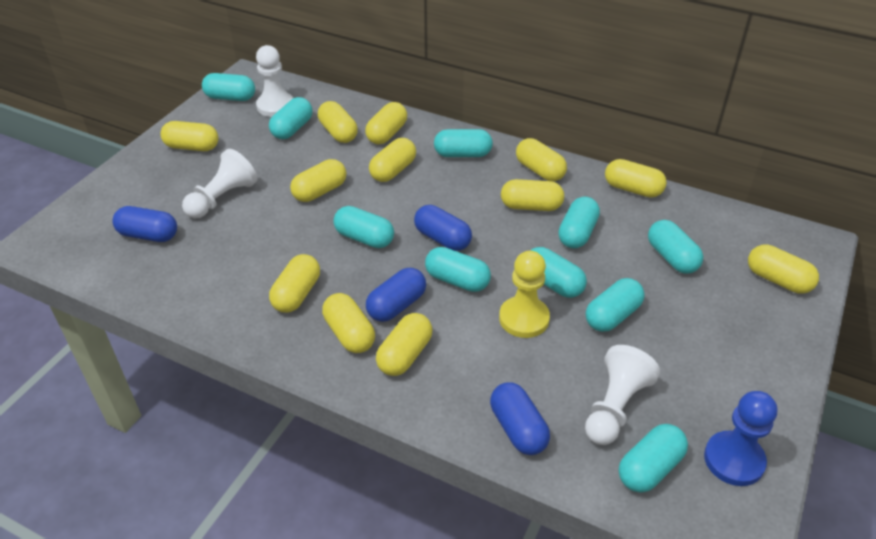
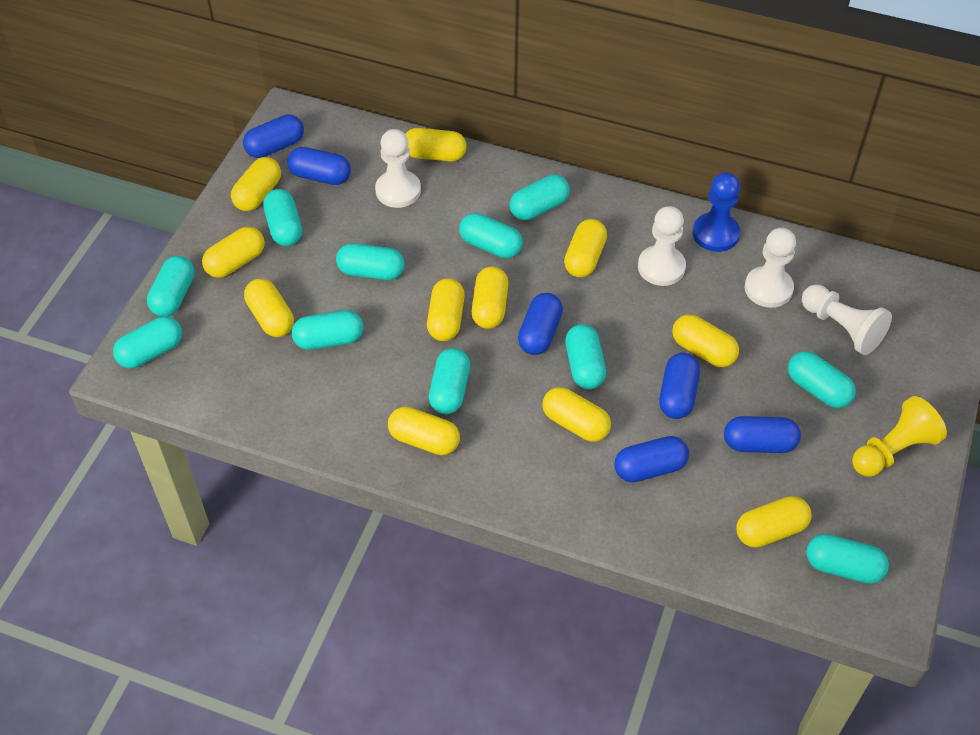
blue capsule: [112,206,177,242] [366,268,426,322] [414,205,472,251] [490,382,550,455] = 4 -> [243,114,304,158] [287,147,351,185] [518,293,563,355] [614,436,689,482] [659,353,700,419] [724,416,801,453] = 6
turquoise capsule: [202,73,255,101] [269,97,313,139] [333,206,394,248] [425,247,491,292] [434,129,493,157] [530,247,587,298] [558,196,600,248] [586,278,645,332] [619,424,688,493] [648,220,703,274] = 10 -> [113,316,182,368] [147,256,195,317] [263,189,302,246] [292,310,364,350] [336,243,405,280] [429,348,470,414] [459,213,523,258] [509,174,570,220] [565,324,606,389] [788,351,856,408] [806,534,889,584] = 11
white pawn: [182,149,258,218] [256,45,293,117] [585,345,660,445] = 3 -> [375,129,421,208] [638,206,686,286] [745,228,796,308] [802,284,892,355] = 4
yellow capsule: [161,121,218,151] [269,254,320,313] [290,159,346,202] [318,101,358,143] [322,293,375,353] [365,102,407,144] [369,138,416,182] [376,313,432,376] [501,179,564,211] [516,138,567,181] [605,159,667,198] [748,244,819,294] = 12 -> [202,227,265,278] [231,157,281,211] [244,278,294,337] [388,406,460,455] [405,128,467,162] [427,278,465,341] [472,266,508,329] [542,387,611,442] [564,219,607,277] [672,315,739,367] [736,496,812,548] = 11

